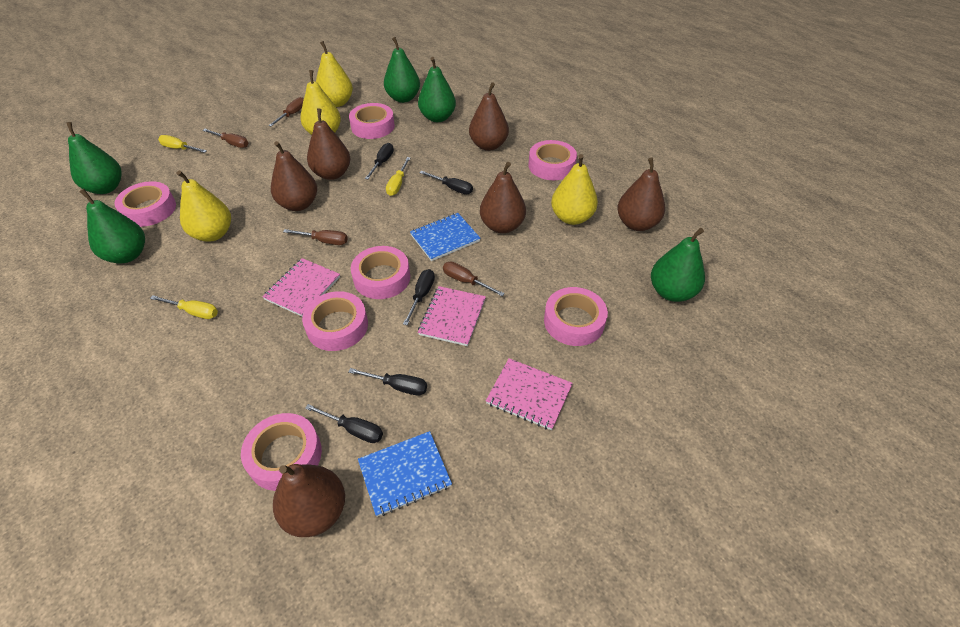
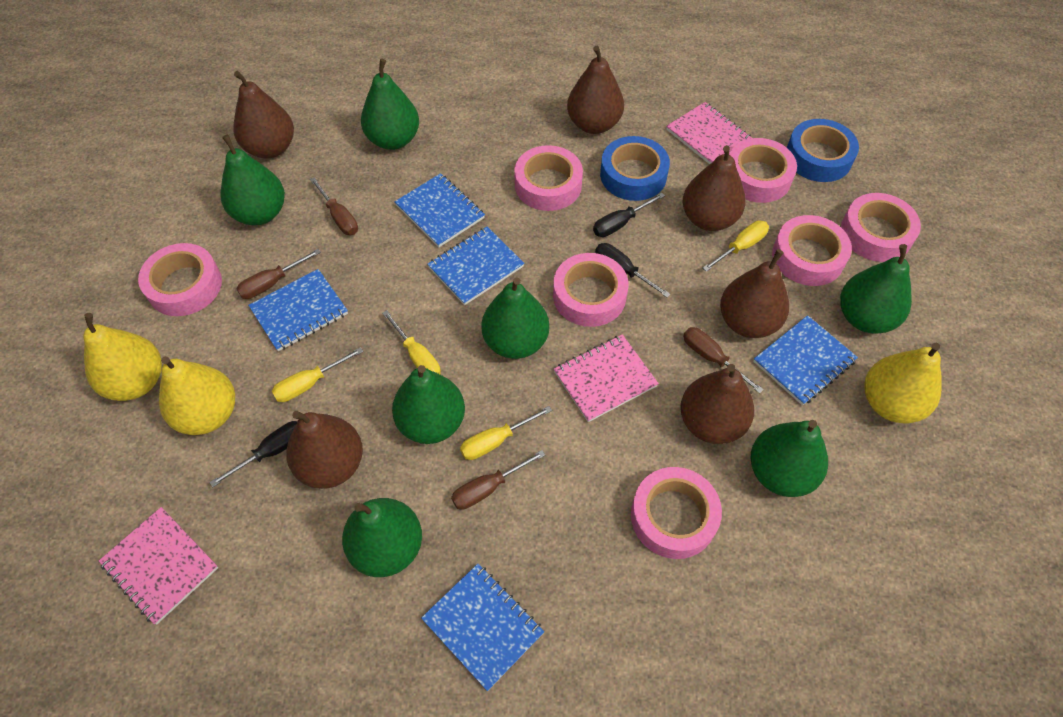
black screwdriver: [305,404,383,443] [349,368,427,396] [365,143,394,179] [403,269,435,325] [420,171,473,194] = 5 -> [209,421,297,487] [593,193,665,237] [595,243,671,298] = 3
blue notebook: [358,431,452,517] [410,213,481,261] = 2 -> [248,269,348,351] [395,173,485,247] [421,564,544,691] [427,227,525,305] [753,315,858,406] = 5
blue tape: none = 0 -> [600,136,670,201] [787,119,859,182] = 2
green pear: [66,122,122,194] [79,189,145,263] [384,37,420,103] [418,57,456,122] [651,228,705,302] = 5 -> [220,135,285,225] [342,498,422,577] [361,59,419,150] [392,365,465,444] [481,277,549,359] [751,420,828,497] [840,244,912,334] = 7
yellow pear: [177,170,231,242] [300,70,341,135] [316,41,353,107] [551,154,598,225] = 4 -> [83,313,162,401] [159,356,235,435] [864,343,942,423] = 3
yellow screwdriver: [150,295,218,319] [158,135,207,153] [386,157,410,196] = 3 -> [272,347,363,402] [382,310,441,375] [460,406,552,460] [703,220,769,272] = 4

